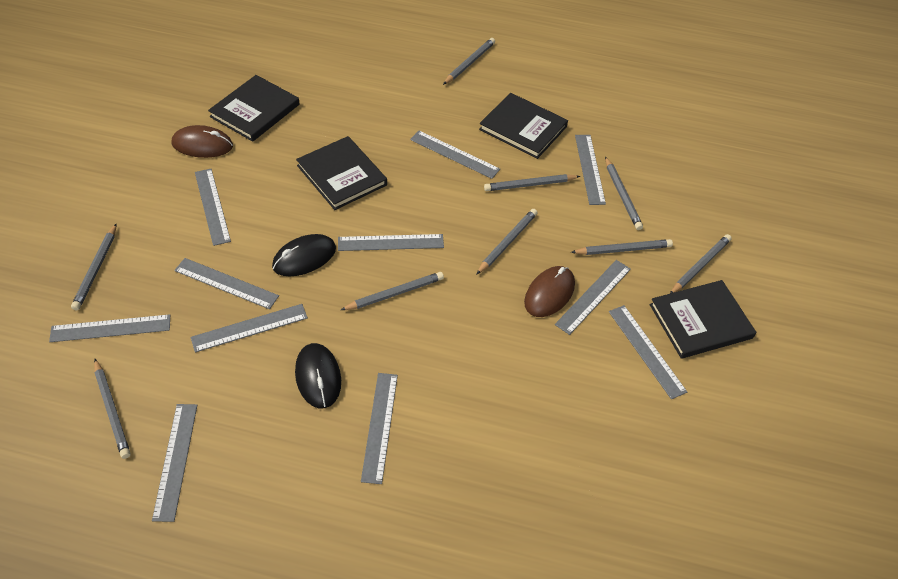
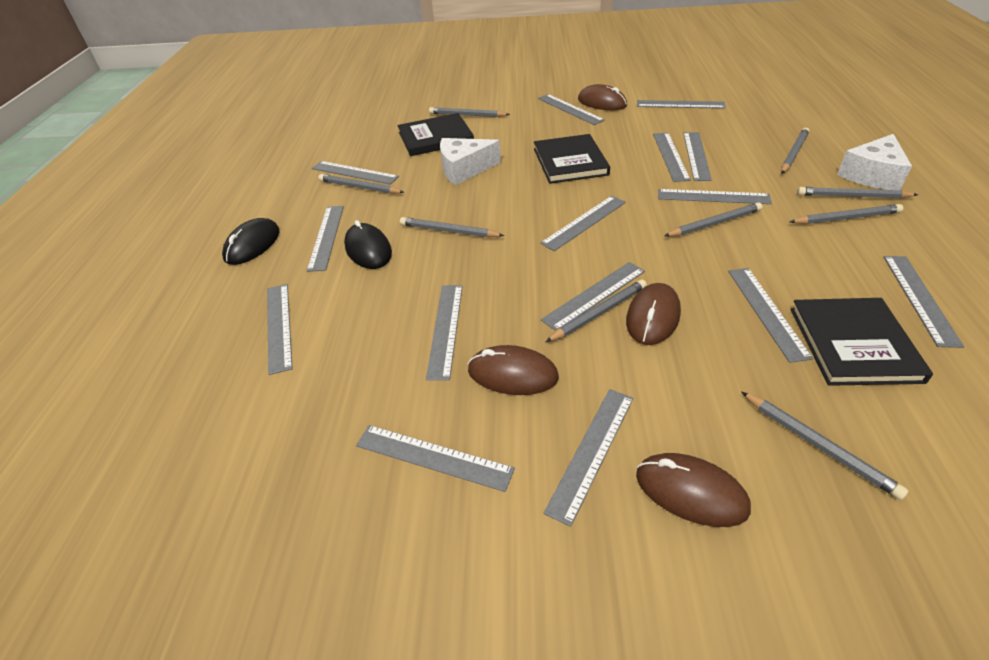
black book: [208,75,300,142] [296,136,387,210] [479,93,568,159] [650,280,756,359] = 4 -> [398,113,474,156] [534,134,610,184] [790,298,933,386] = 3
brown mouse: [172,125,233,158] [524,266,575,317] = 2 -> [468,345,559,395] [578,84,627,110] [626,283,681,345] [636,453,751,527] = 4
grey ruler: [49,314,170,342] [152,404,197,522] [174,258,279,309] [191,304,308,353] [195,169,231,246] [338,234,444,251] [361,373,398,484] [410,131,500,179] [555,260,631,335] [575,135,606,205] [609,305,687,399] = 11 -> [267,284,293,375] [307,206,344,272] [312,161,399,185] [356,425,515,492] [426,285,463,380] [538,94,605,125] [540,196,626,251] [541,262,645,331] [544,389,633,527] [637,100,726,109] [653,133,691,182] [658,189,772,204] [683,132,712,181] [728,268,813,363] [884,256,964,348] = 15
white cheese: none = 0 -> [440,138,501,185] [837,134,912,190] = 2

